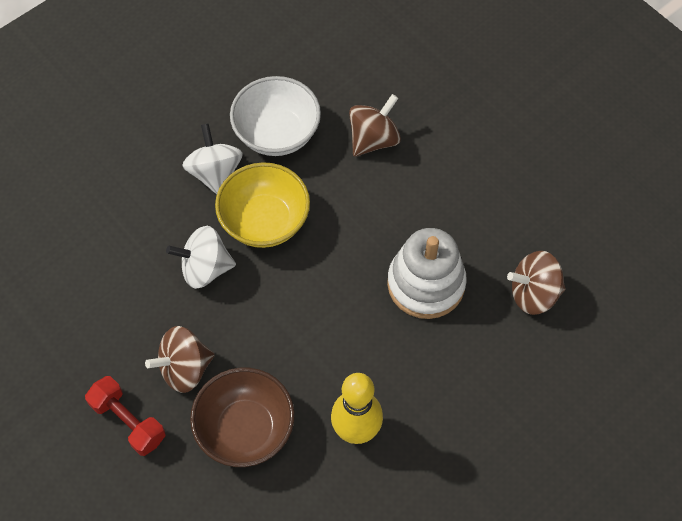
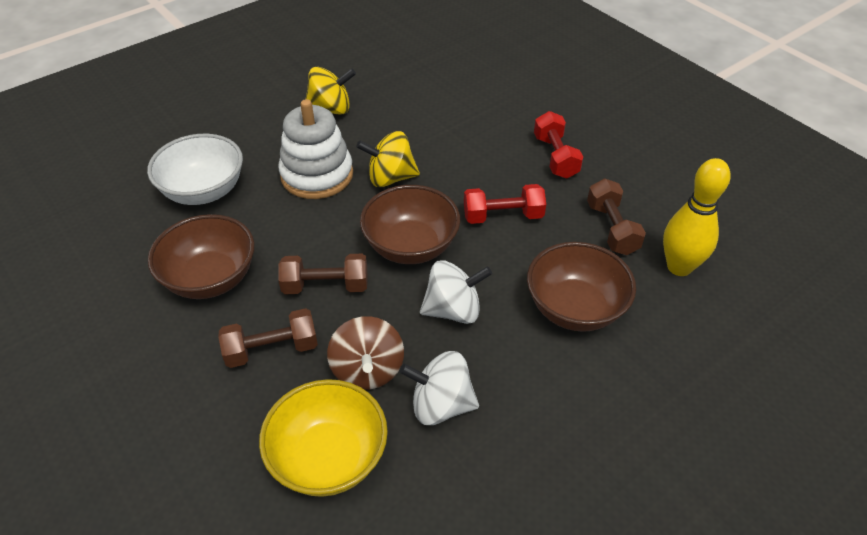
brown bowl: [190,368,295,467] = 1 -> [148,214,255,299] [360,185,460,264] [527,242,636,332] = 3
brown dumbbell: none = 0 -> [218,308,318,368] [278,254,368,294] [587,178,646,255] = 3
brown spinning top: [145,326,215,393] [349,94,401,156] [507,251,566,315] = 3 -> [327,316,404,390] = 1
red dumbbell: [85,376,166,456] = 1 -> [464,184,546,224] [534,111,583,179] = 2
yellow spinning top: none = 0 -> [306,67,356,115] [356,131,420,187] = 2

